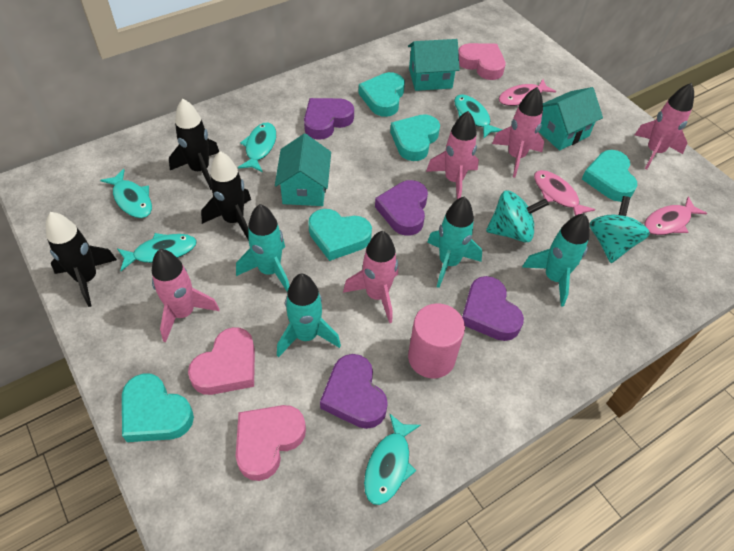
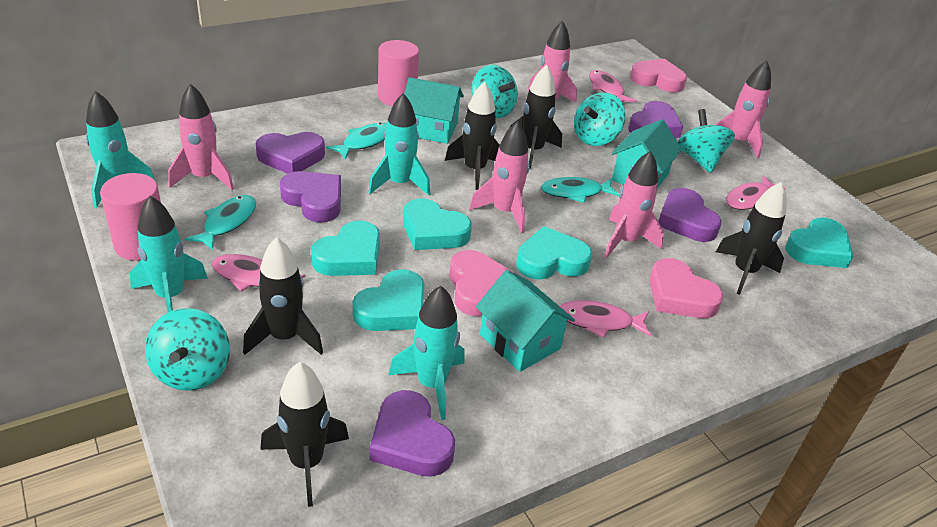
black rocket: [46,212,117,307] [169,99,219,190] [201,151,251,241] = 3 -> [243,237,323,355] [260,362,349,507] [445,81,499,190] [510,65,562,169] [716,182,787,295] = 5
pink cylinder: [408,303,465,379] = 1 -> [100,173,161,261] [378,40,419,106] = 2
pink fish: [499,79,556,106] [534,170,596,216] [644,197,707,235] = 3 -> [211,254,306,291] [560,300,652,338] [589,70,637,102] [726,175,786,210] = 4
purple heart: [304,98,354,140] [320,354,388,429] [375,180,428,236] [462,276,524,341] = 4 -> [256,132,325,174] [280,171,341,223] [369,390,455,477] [628,101,683,138] [658,188,722,242] = 5
turquoise fish: [100,169,152,218] [117,233,197,271] [238,123,276,172] [364,414,421,505] [454,94,502,139] = 5 -> [185,195,256,250] [326,123,387,160] [541,177,619,203] = 3
turquoise spinning top: [486,191,549,242] [589,196,650,263] = 2 -> [145,308,230,391] [472,65,518,118] [574,92,626,146] [678,109,735,173] = 4

